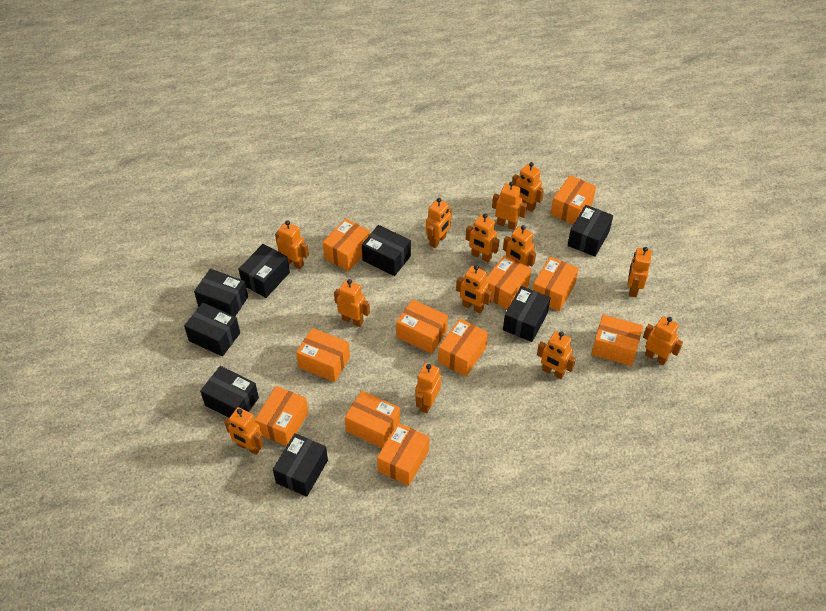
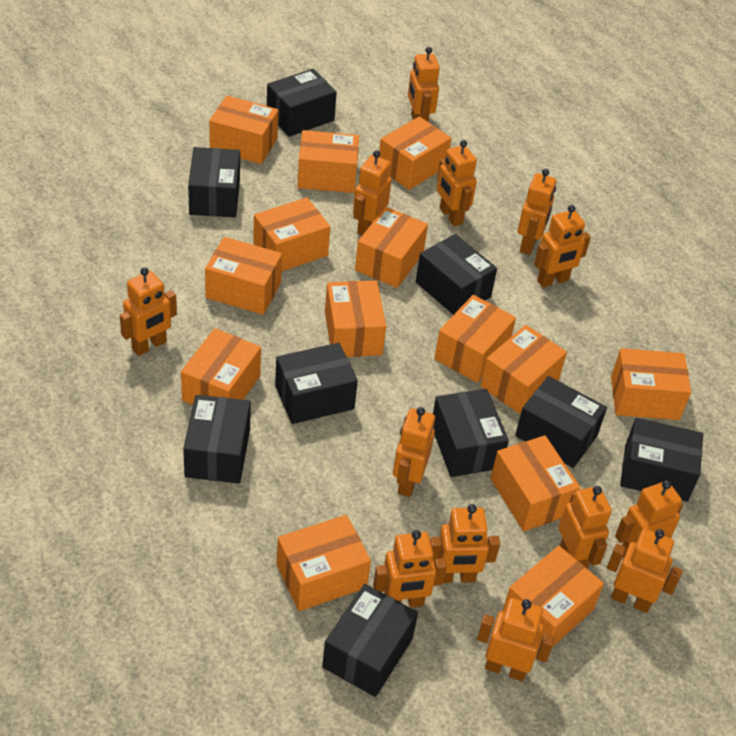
black box: [184,303,240,356] [194,269,248,316] [200,366,259,418] [239,244,290,298] [273,433,328,497] [362,225,411,276] [503,286,550,342] [568,205,613,257] = 8 -> [183,395,251,483] [188,147,240,217] [267,69,337,137] [275,343,358,424] [322,584,418,697] [416,234,497,315] [433,389,509,477] [515,376,607,468] [620,418,703,502] = 9
orange box: [255,386,308,446] [296,328,350,382] [323,218,370,271] [345,391,400,448] [377,423,429,486] [396,299,448,354] [438,318,488,376] [486,255,531,310] [533,257,579,311] [551,175,596,225] [591,314,643,366] = 11 -> [181,328,261,405] [205,237,282,315] [209,95,278,164] [253,197,330,271] [277,515,371,611] [297,130,359,193] [325,280,386,357] [355,207,428,288] [379,116,451,190] [434,295,516,383] [480,325,567,414] [490,435,580,531] [503,546,604,647] [611,348,691,420] = 14

